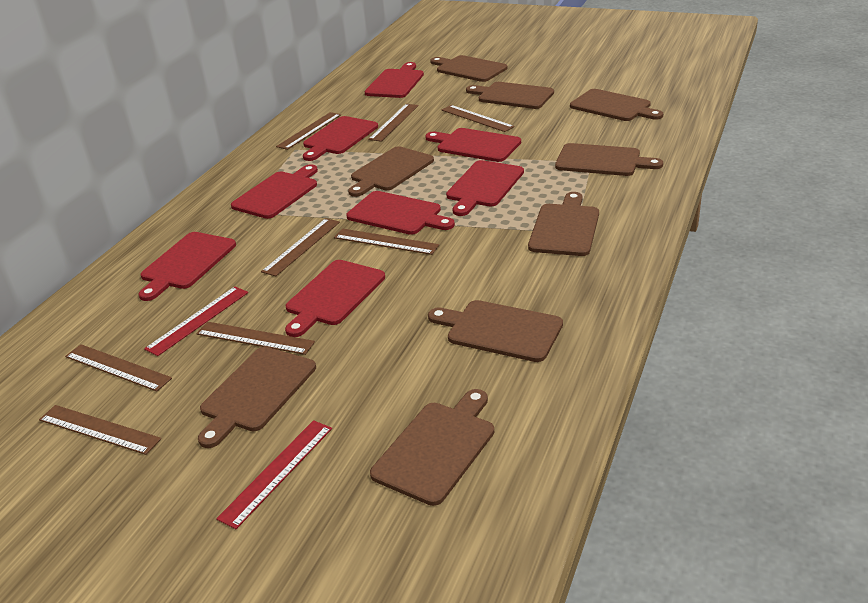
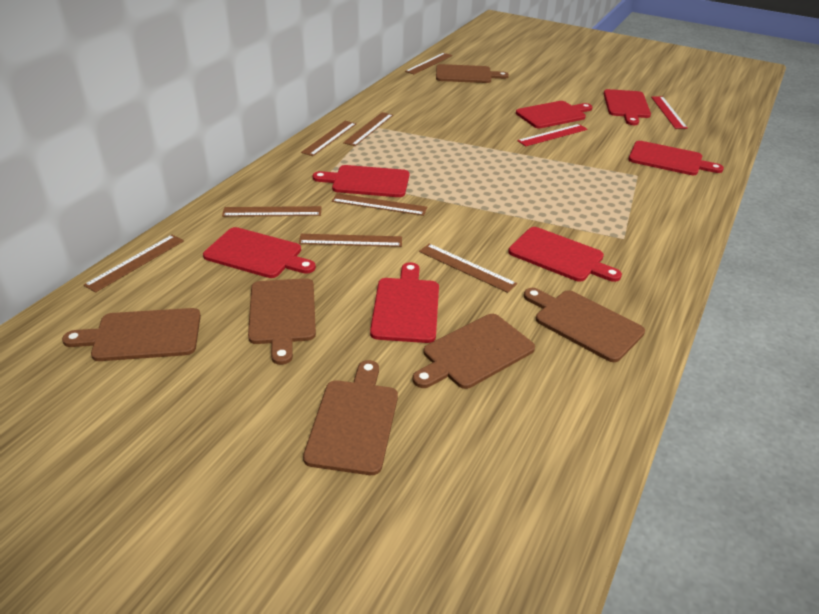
brown cutting board: [198,347,316,448] [348,146,434,197] [370,389,494,506] [428,300,563,362] [430,55,507,82] [466,82,554,109] [528,192,599,256] [555,143,663,176] [570,89,663,121] = 9 -> [62,308,201,361] [248,278,316,365] [303,360,398,475] [413,314,535,389] [436,64,509,83] [524,288,645,362] = 6
red cutting board: [138,232,236,301] [231,164,318,219] [285,260,385,337] [303,116,378,161] [346,191,455,235] [365,62,424,98] [425,128,521,162] [446,160,524,216] = 8 -> [203,227,316,278] [313,165,409,197] [370,262,439,343] [508,227,622,282] [516,101,592,129] [604,89,651,125] [628,141,724,175] = 7

